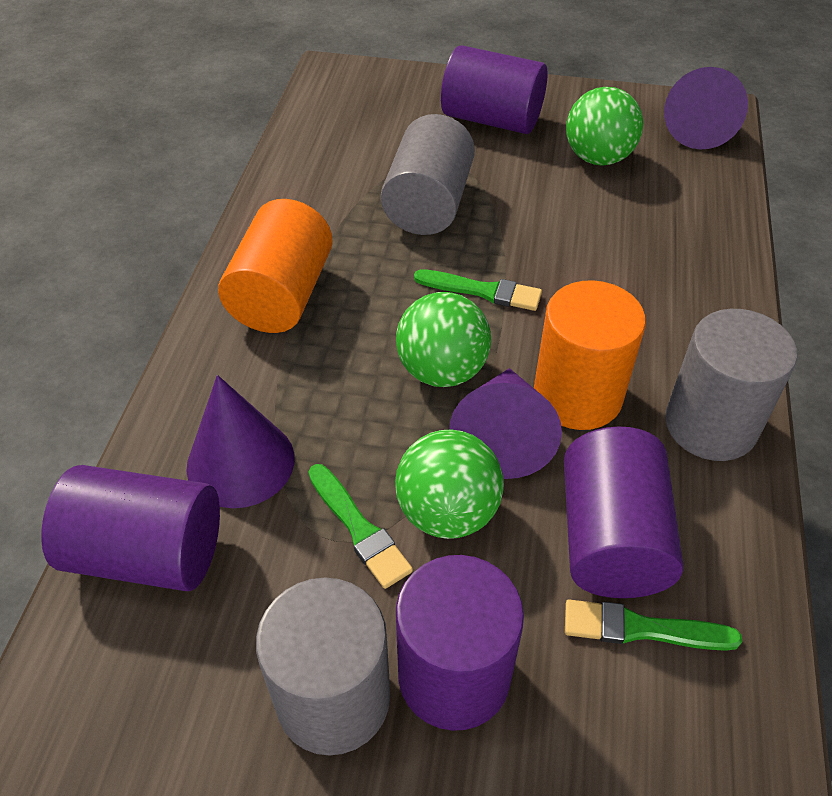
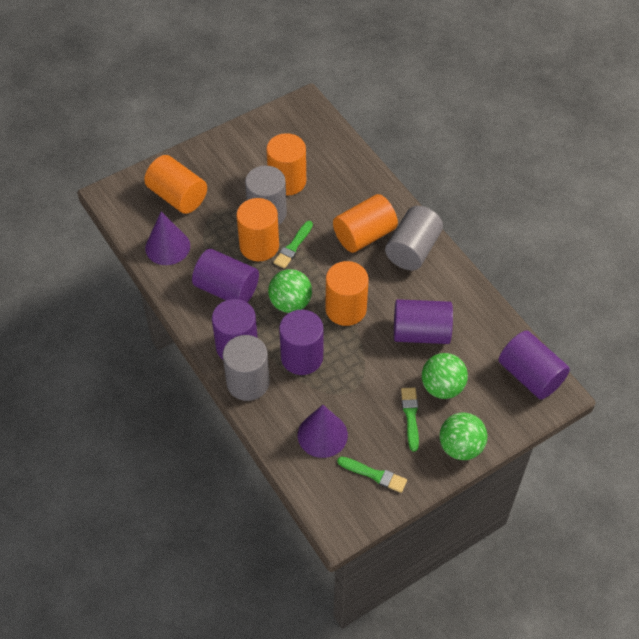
orange cylinder: [218,199,333,333] [534,280,646,430] = 2 -> [144,155,207,214] [236,198,279,261] [266,133,306,196] [326,261,369,326] [333,194,398,253] = 5
purple cone: [186,375,294,508] [449,368,562,479] [664,67,748,149] = 3 -> [145,212,190,265] [298,405,348,458] = 2
purple cylinder: [41,465,220,591] [396,555,524,731] [441,45,548,134] [564,427,683,598] = 4 -> [192,249,259,302] [212,299,258,360] [279,310,324,375] [394,299,453,344] [499,330,570,400] = 5

